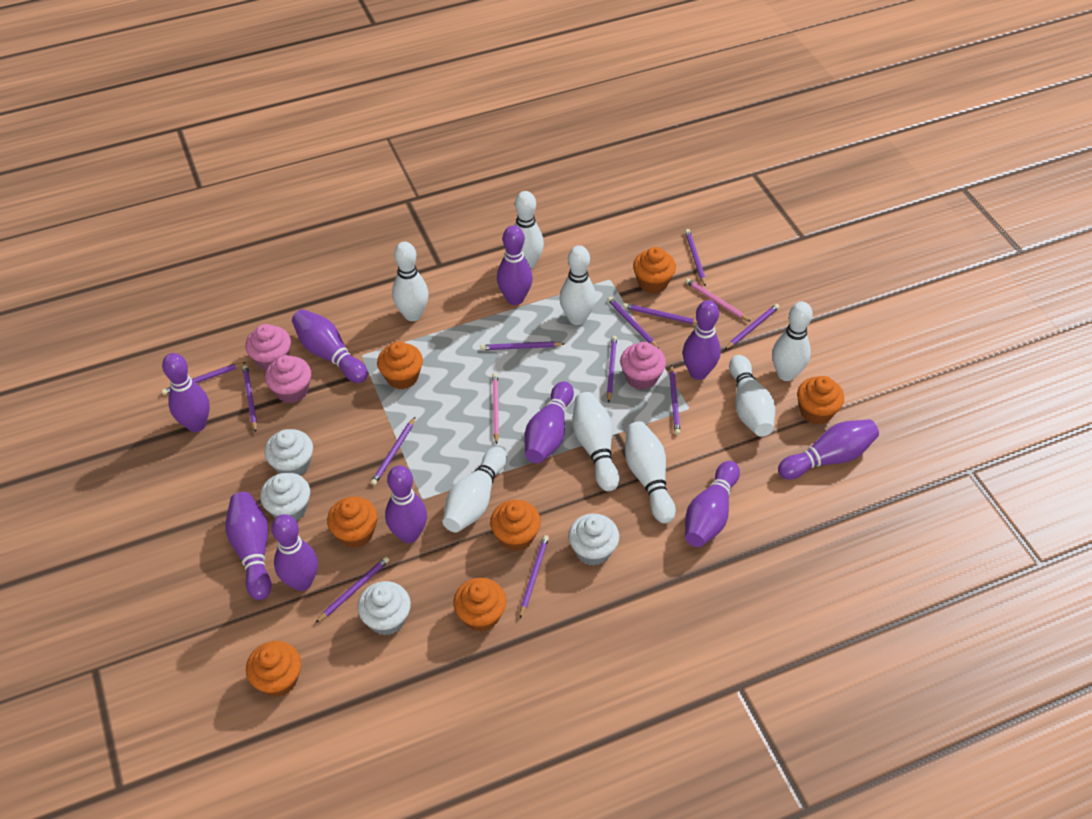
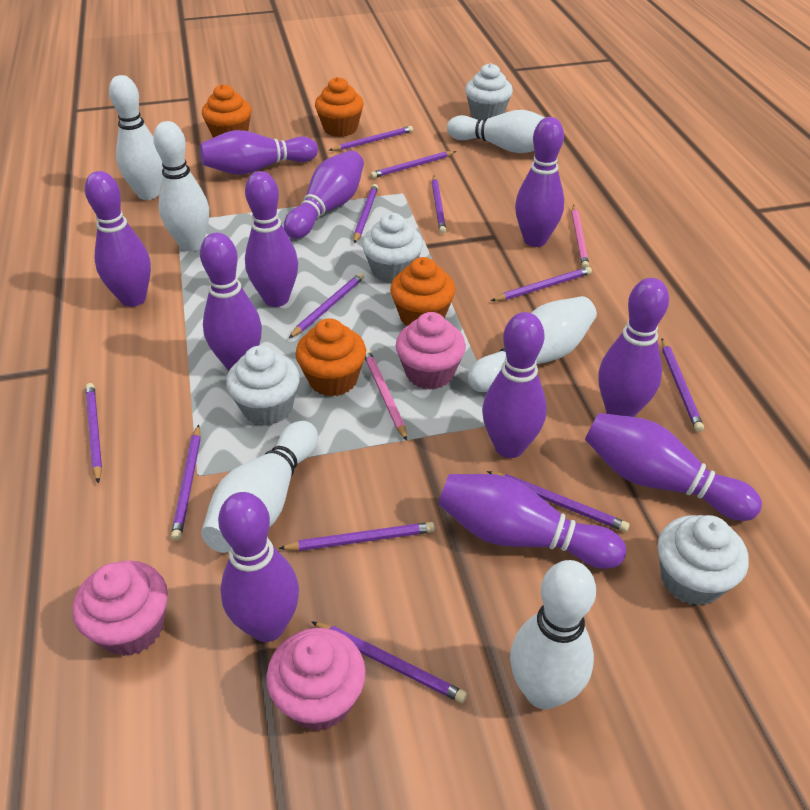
orange cupcake: [246,641,301,697] [327,496,378,548] [377,341,423,389] [453,578,506,632] [490,500,541,551] [633,247,676,293] [797,376,844,424] = 7 -> [202,84,252,138] [296,318,366,396] [315,77,363,137] [390,257,455,326] = 4
purple bowling pin: [162,353,210,432] [226,492,272,600] [271,514,318,591] [292,309,368,383] [385,465,427,543] [497,225,533,305] [525,381,574,463] [683,300,721,380] [685,461,740,547] [778,419,879,480] = 10 -> [85,171,151,307] [200,130,318,175] [200,233,262,371] [218,492,299,642] [245,171,298,307] [284,150,364,239] [438,474,626,569] [482,312,547,458] [515,117,564,247] [585,413,762,521] [598,278,669,417] = 11
white bowling pin: [392,242,429,321] [443,447,507,533] [515,191,544,270] [560,245,596,325] [572,392,620,491] [625,421,676,523] [729,355,775,437] [772,302,813,381] = 8 -> [109,75,163,200] [153,121,209,252] [201,421,318,553] [447,110,545,153] [468,296,597,392] [510,560,596,709] = 6

